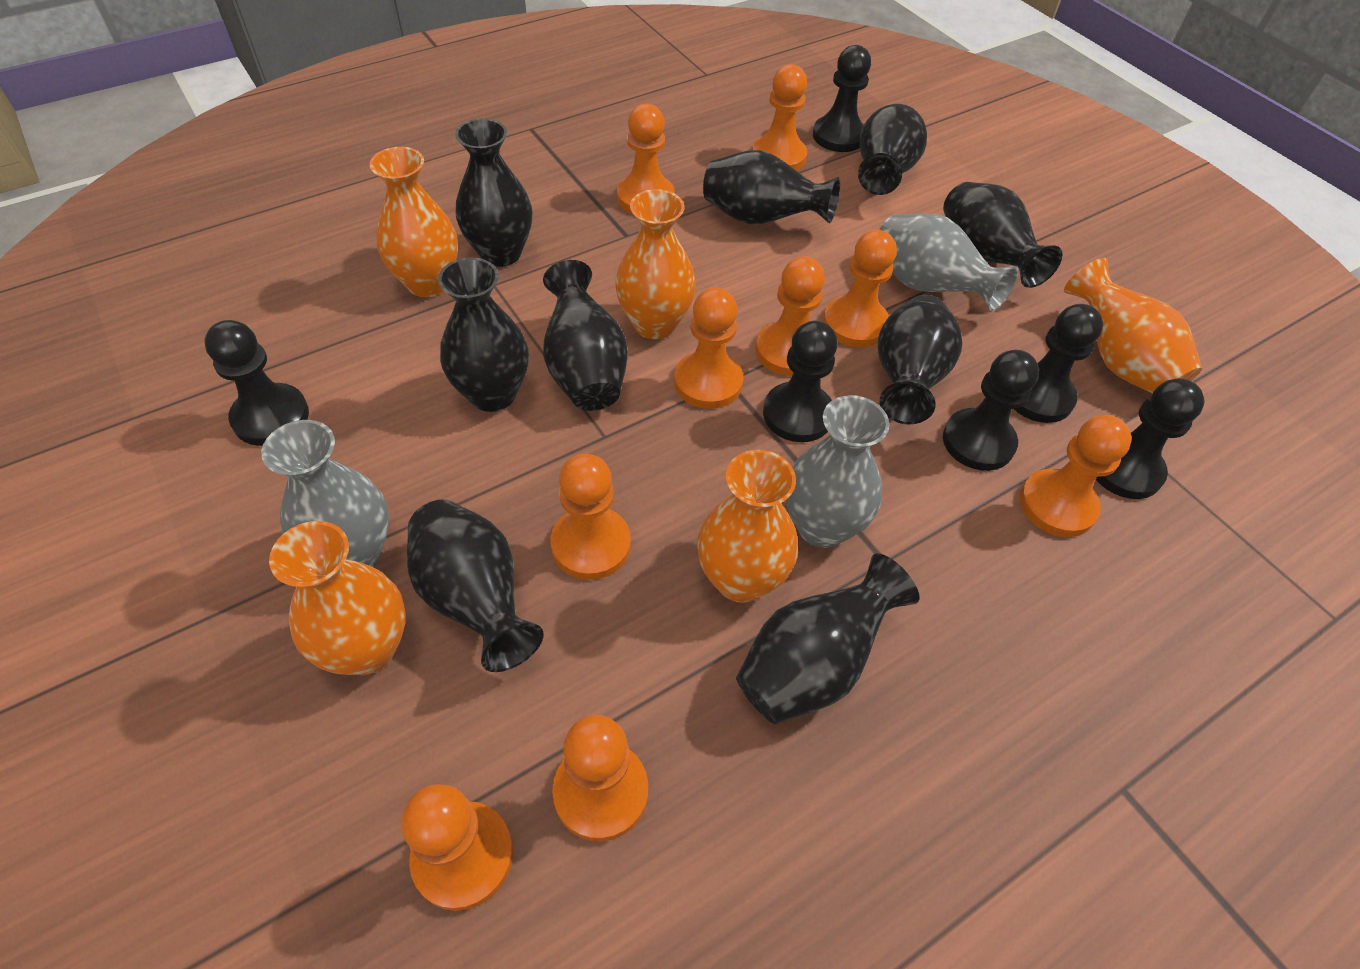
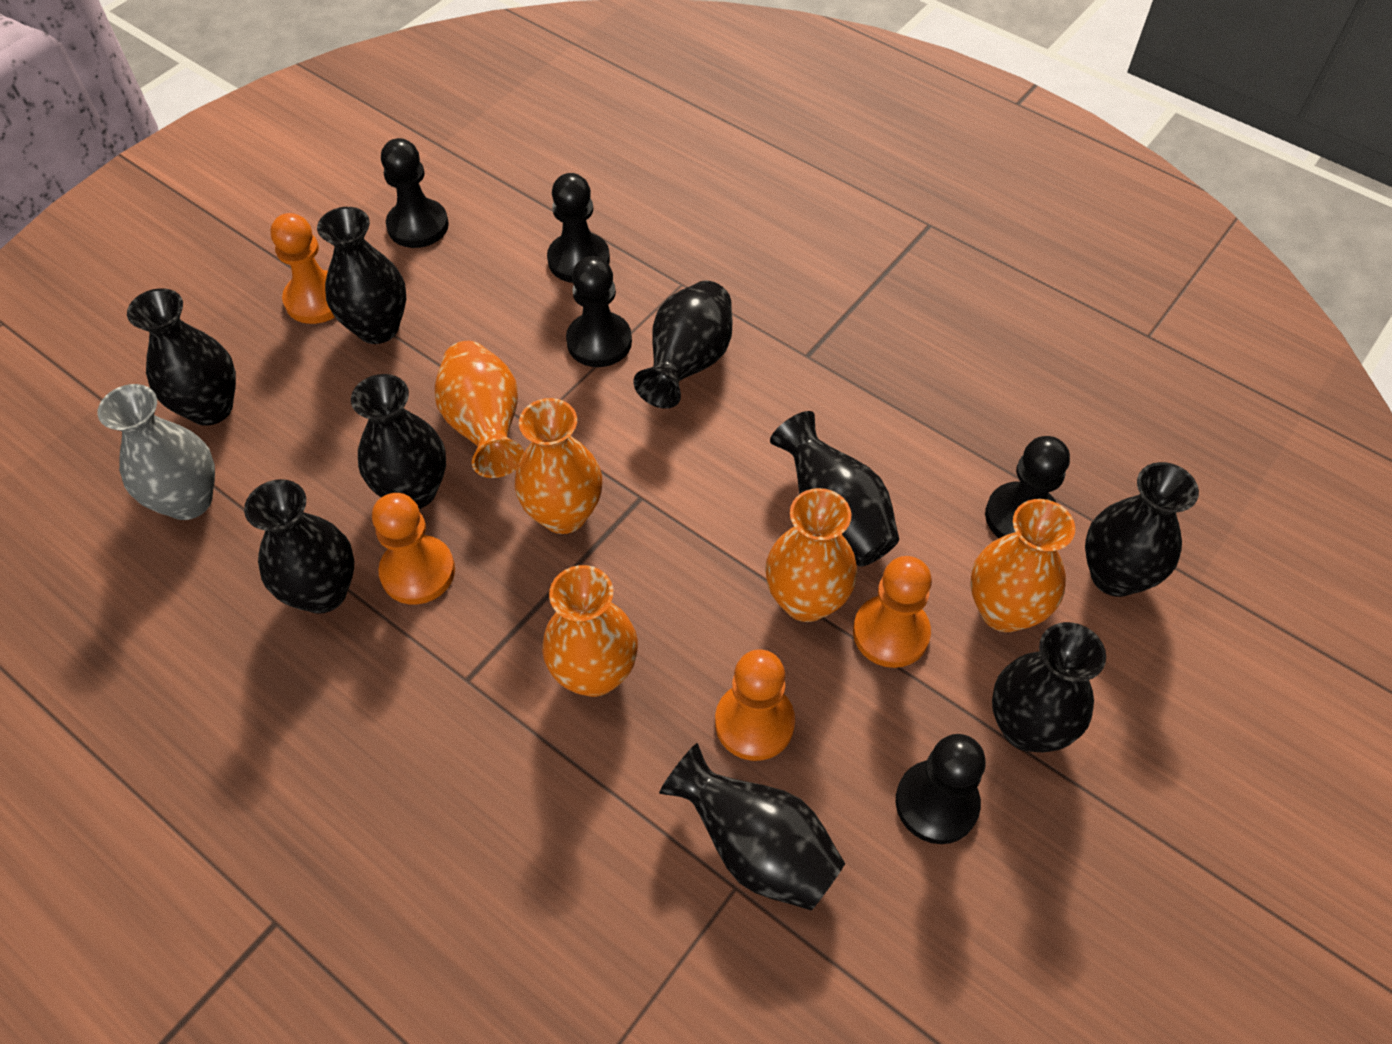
black pawn: [205,320,309,446] [763,321,838,442] [813,45,871,152] [943,350,1039,471] [1014,304,1103,423] [1096,378,1205,499] = 6 -> [381,138,449,248] [547,173,610,283] [566,256,632,367] [896,734,986,844] [985,436,1070,538] = 5
grey vase: [261,420,389,567] [786,395,889,548] [879,213,1019,312] = 3 -> [97,384,215,520] = 1
orange pawn: [401,784,513,911] [551,454,631,580] [552,715,648,842] [617,104,675,214] [674,287,743,409] [752,64,807,171] [755,257,825,376] [823,230,897,347] [1020,415,1132,537] = 9 -> [271,213,335,324] [372,493,455,604] [715,650,795,761] [853,556,932,668] = 4

